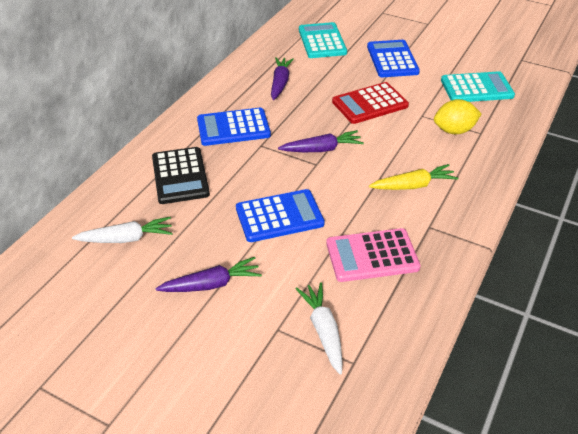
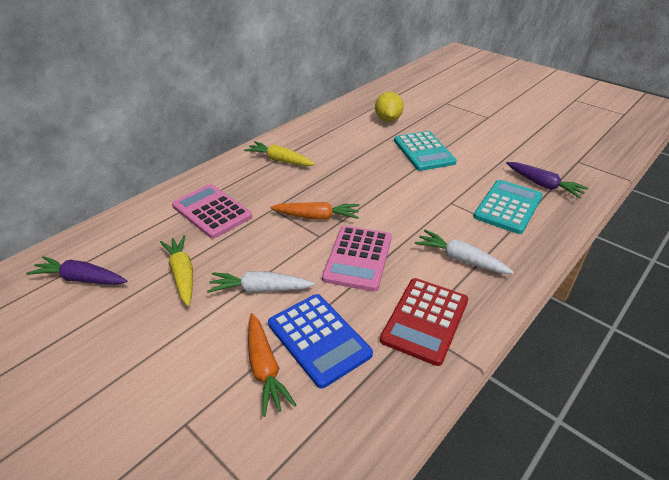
black calculator: [152,147,210,204] = 1 -> none = 0
blue calculator: [197,108,271,146] [236,189,325,242] [367,40,420,77] = 3 -> [268,294,373,389] = 1
orange carrot: none = 0 -> [248,313,296,417] [270,202,359,220] = 2
pink calculator: [326,228,421,282] = 1 -> [172,184,252,239] [322,226,392,292] = 2
purple carrot: [156,257,262,292] [271,57,294,100] [278,130,364,152] = 3 -> [26,256,127,285] [506,162,589,198] = 2
yellow carrot: [369,164,458,190] = 1 -> [160,235,193,306] [244,141,315,166] = 2

